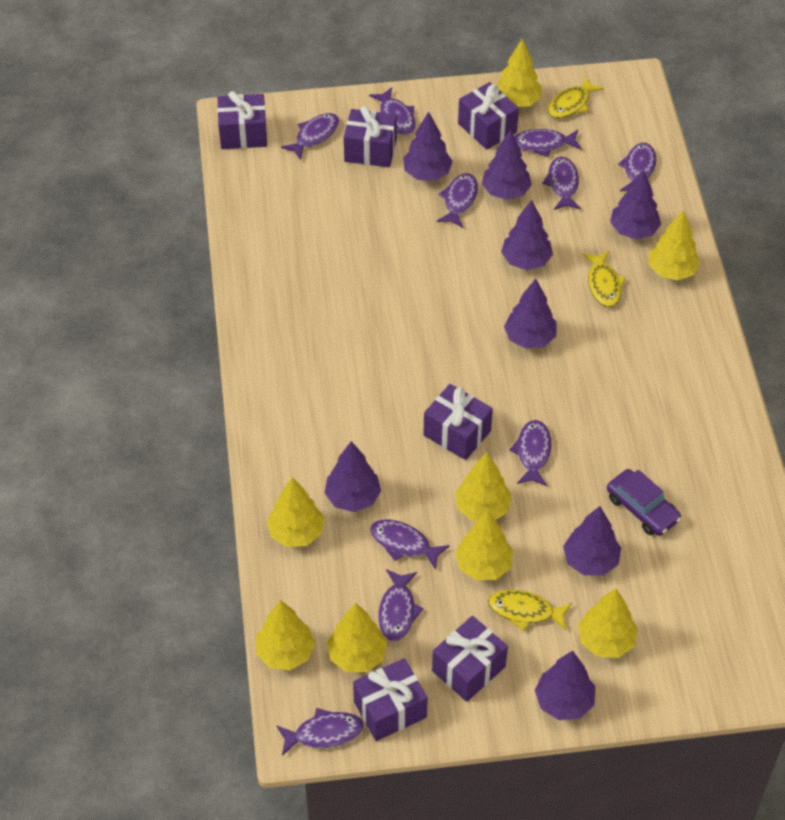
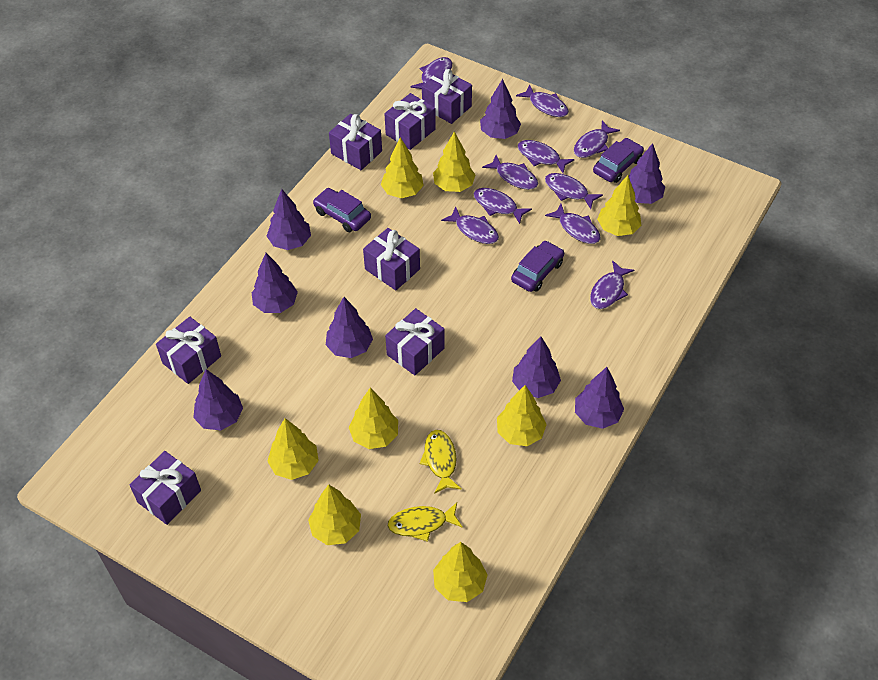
purple car: [607,469,681,536] = 1 -> [313,188,371,232] [511,241,564,292] [593,138,644,183] = 3
purple gift: [217,91,267,149] [344,106,397,167] [353,658,428,741] [423,384,493,460] [432,616,508,702] [458,82,519,150] = 6 -> [130,451,201,525] [156,317,221,384] [329,114,382,170] [363,228,420,290] [384,93,436,150] [385,308,445,375] [422,69,472,124] = 7
yellow fish: [488,590,572,631] [548,76,604,119] [582,251,626,307] = 3 -> [388,503,463,542] [420,430,462,494] = 2

